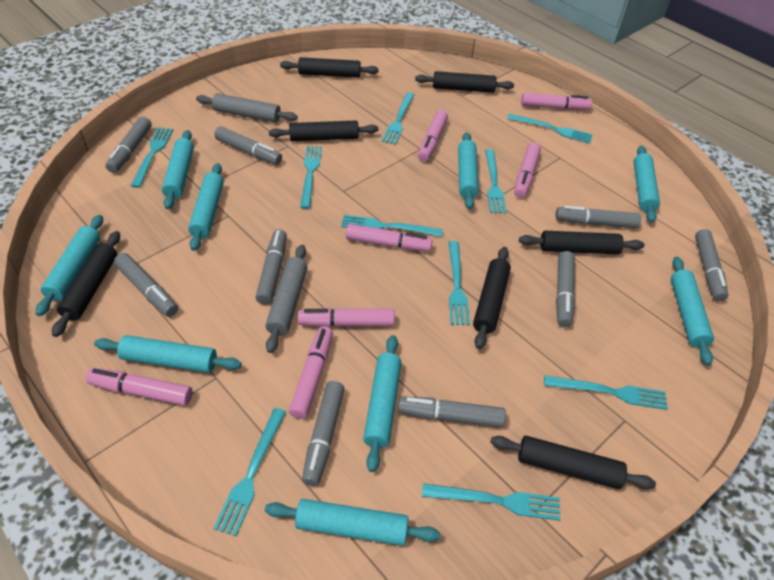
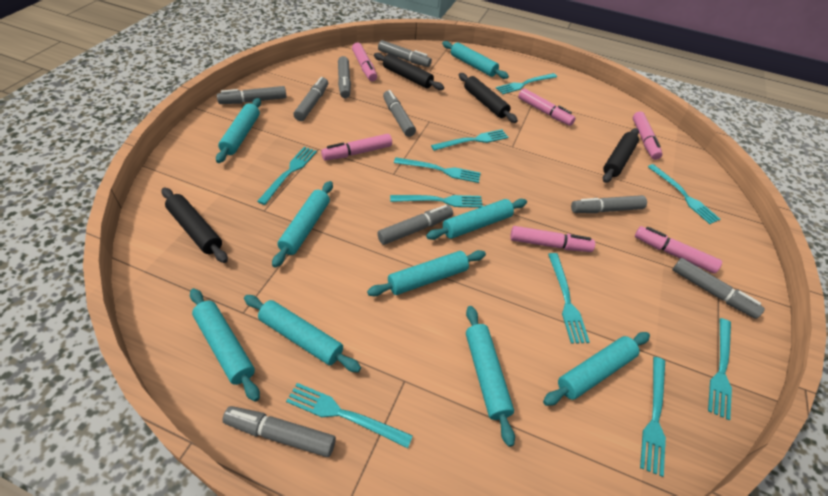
black rolling pin: [52,231,120,337] [269,121,378,141] [280,57,379,78] [415,71,514,93] [473,247,511,349] [490,436,656,489] [519,231,644,254] = 7 -> [162,187,228,263] [374,53,444,90] [459,73,518,123] [603,128,639,183] = 4
grey rolling pin: [196,93,298,123] [265,245,307,353] = 2 -> none = 0
pink marker: [86,368,193,406] [289,326,333,419] [297,308,395,327] [346,224,433,252] [418,110,448,161] [514,142,541,198] [521,93,592,110] = 7 -> [321,134,392,161] [352,43,377,81] [510,226,595,252] [518,88,576,126] [633,111,662,160] [635,226,722,274] = 6

